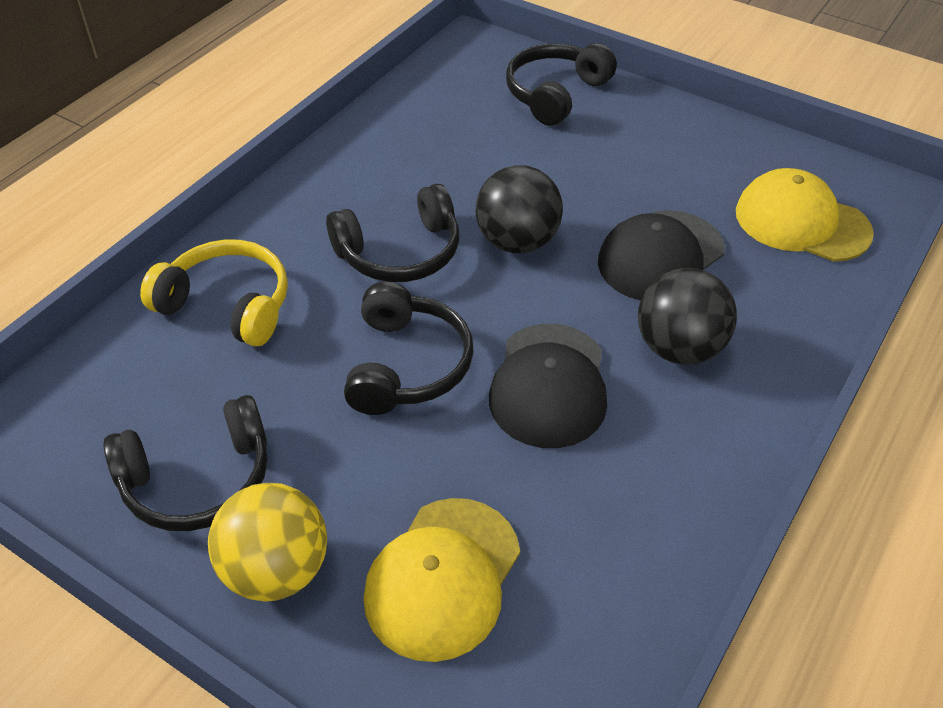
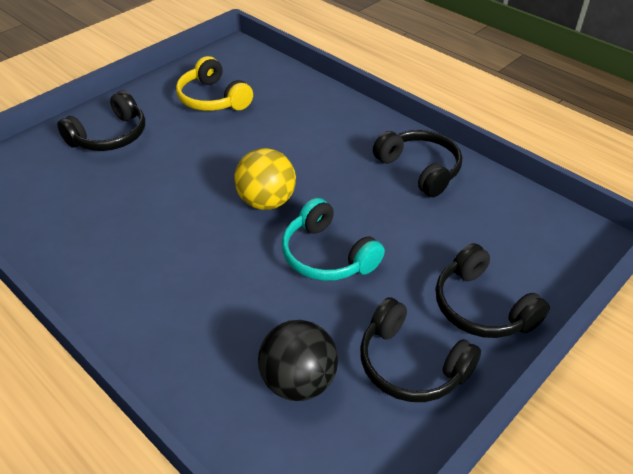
black ball: [475,165,563,253] [638,268,737,365] = 2 -> [258,320,338,401] = 1
black cap: [489,324,607,448] [598,210,724,301] = 2 -> none = 0
turquoise headphones: none = 0 -> [282,198,385,281] = 1
yellow cap: [363,498,520,662] [736,168,874,262] = 2 -> none = 0

